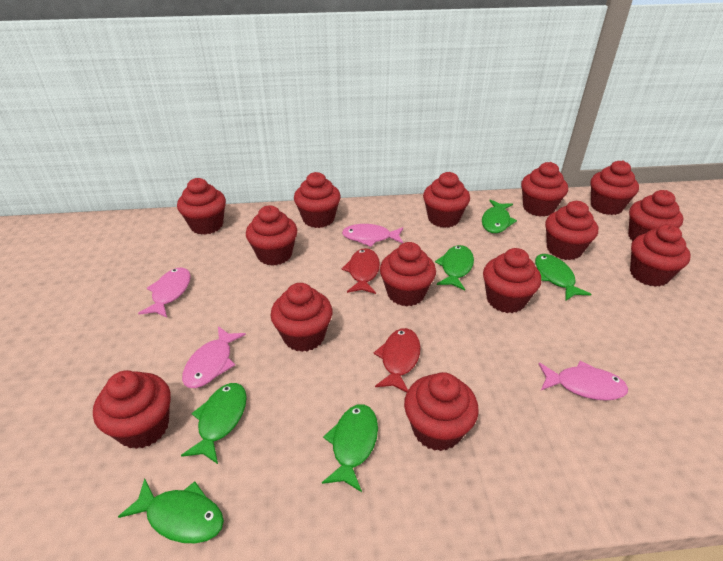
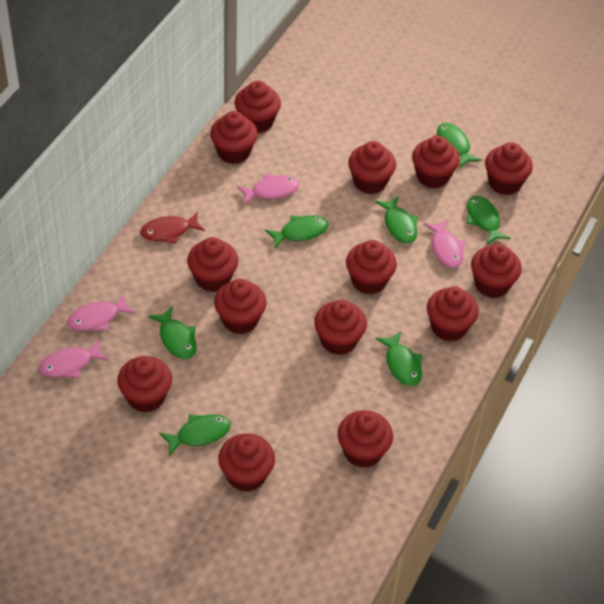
green fish: [118,478,224,543] [181,383,247,464] [322,404,378,492] [435,245,474,291] [482,200,517,233] [535,254,591,301] = 6 -> [148,306,197,359] [159,414,231,456] [265,215,328,248] [375,196,418,243] [376,331,422,386] [437,123,481,167] [467,196,510,244] = 7
red fish: [342,248,380,294] [374,328,421,393] = 2 -> [140,212,205,244] = 1

